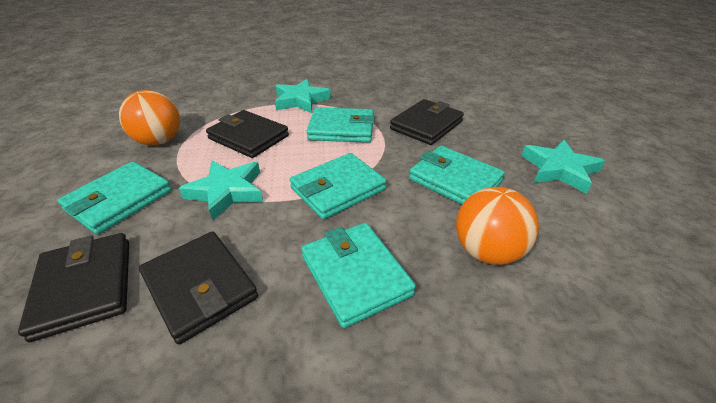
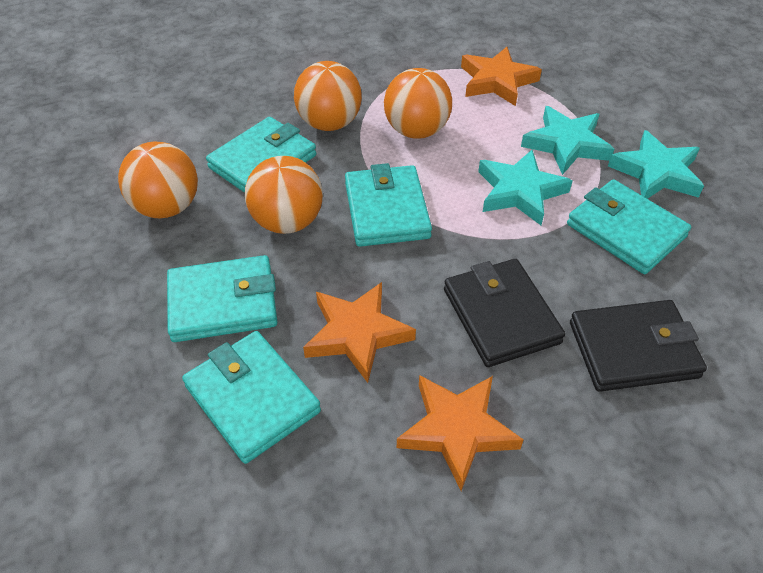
black wallet: [18,233,129,342] [139,231,258,344] [206,110,289,158] [390,99,464,145] = 4 -> [444,259,565,367] [570,300,707,392] = 2
orange ball: [119,90,180,145] [456,187,539,265] = 2 -> [118,142,198,218] [245,156,323,234] [294,61,362,131] [384,68,452,139] = 4
orange star: none = 0 -> [303,282,416,383] [397,375,524,491] [461,47,542,106] = 3

